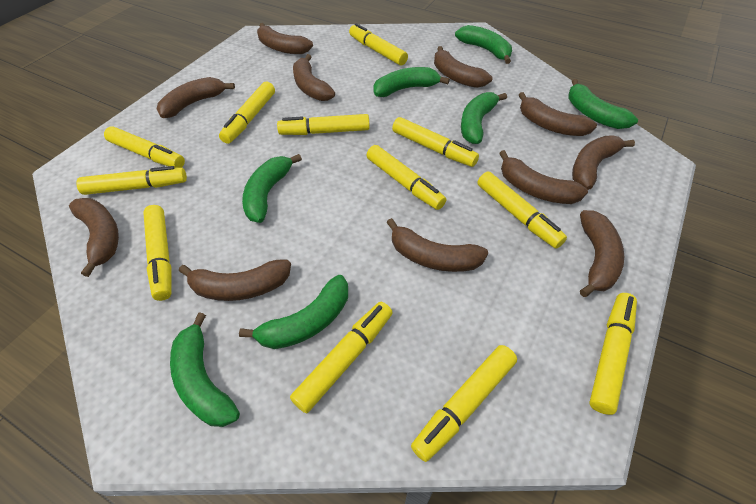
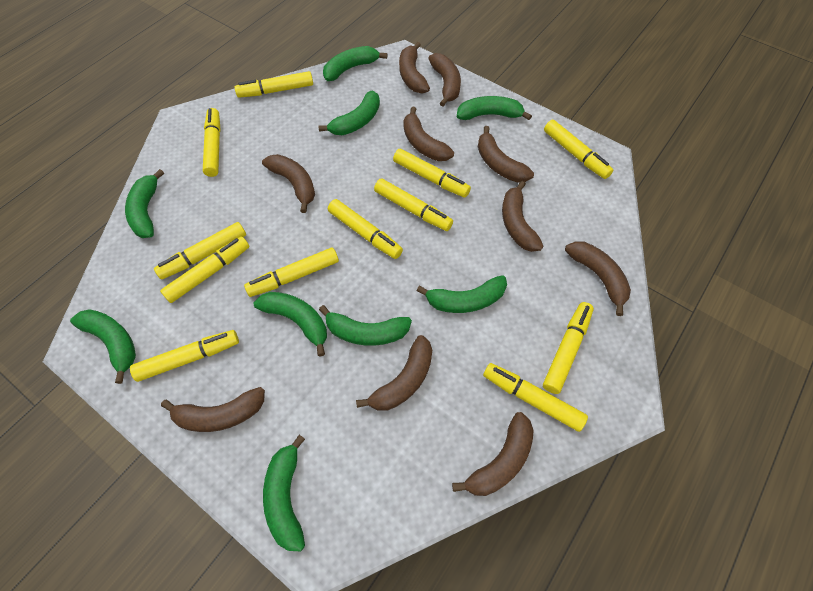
brown banana: [69,198,119,277] [157,77,235,118] [179,259,291,301] [257,23,313,54] [293,54,335,101] [386,218,488,272] [434,46,492,88] [499,150,588,204] [519,92,597,136] [572,136,635,190] [580,210,624,297] = 11 -> [161,387,265,432] [262,154,315,213] [356,335,432,411] [399,42,430,93] [403,107,454,161] [428,53,461,107] [452,412,534,496] [478,126,534,182] [502,181,543,252] [565,241,631,316] = 10
green banana: [170,312,240,427] [239,275,348,349] [242,154,302,223] [373,67,450,97] [455,25,512,64] [461,92,507,144] [568,79,638,129] = 7 -> [70,309,136,384] [125,169,164,238] [254,292,327,356] [263,435,305,551] [319,90,380,135] [319,305,412,346] [323,46,388,81] [417,275,507,313] [457,96,532,120] = 9

